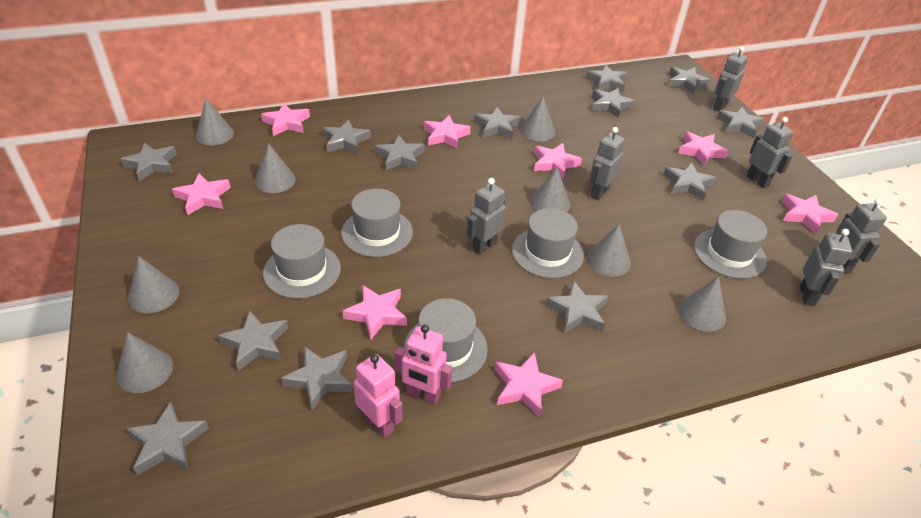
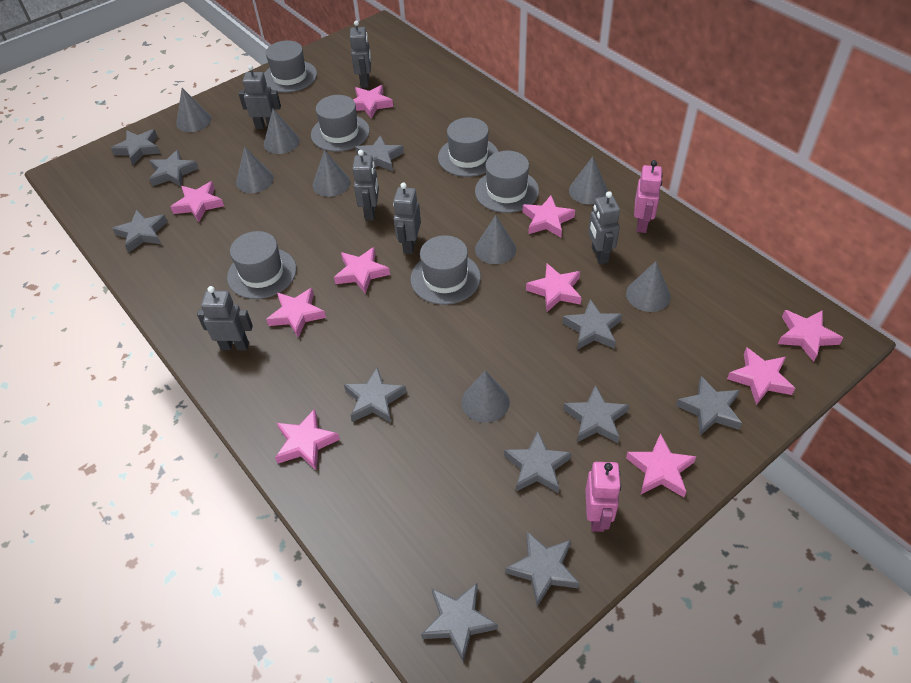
grey hat: [263,224,341,299] [341,188,413,257] [404,298,488,383] [512,208,584,278] [694,210,767,279] = 5 -> [227,231,296,299] [264,40,317,93] [311,95,370,152] [410,235,481,305] [438,118,498,177] [475,151,539,213] = 6
grey star: [120,143,177,181] [126,402,209,475] [218,311,288,371] [281,346,353,410] [322,119,371,154] [375,135,425,170] [474,107,521,139] [546,281,608,333] [586,64,628,92] [592,88,635,118] [663,162,716,200] [669,67,711,94] [717,106,765,138] = 13 -> [111,129,160,165] [112,210,168,253] [149,150,199,187] [344,367,407,423] [355,135,404,171] [421,583,498,662] [504,431,572,493] [505,531,579,606] [562,299,622,350] [563,385,629,443] [676,376,742,435] = 11
pink star: [172,173,231,215] [261,103,310,136] [343,285,407,340] [424,115,471,149] [495,352,563,417] [534,143,582,179] [678,131,729,166] [782,194,838,234] = 8 -> [171,181,224,222] [266,288,326,337] [275,409,340,470] [334,247,390,294] [353,85,393,119] [523,195,575,237] [526,263,582,312] [626,433,697,497] [727,347,795,405] [778,310,843,362] = 10

